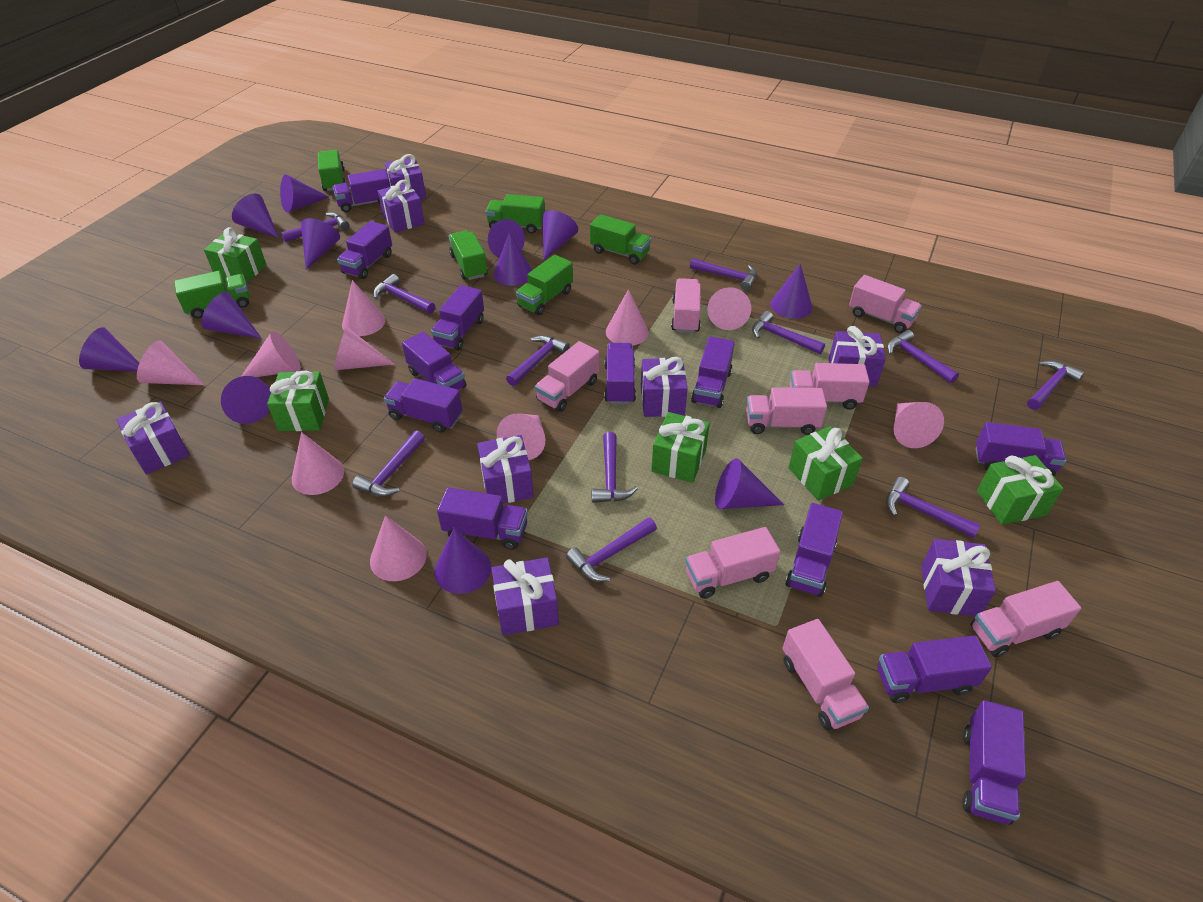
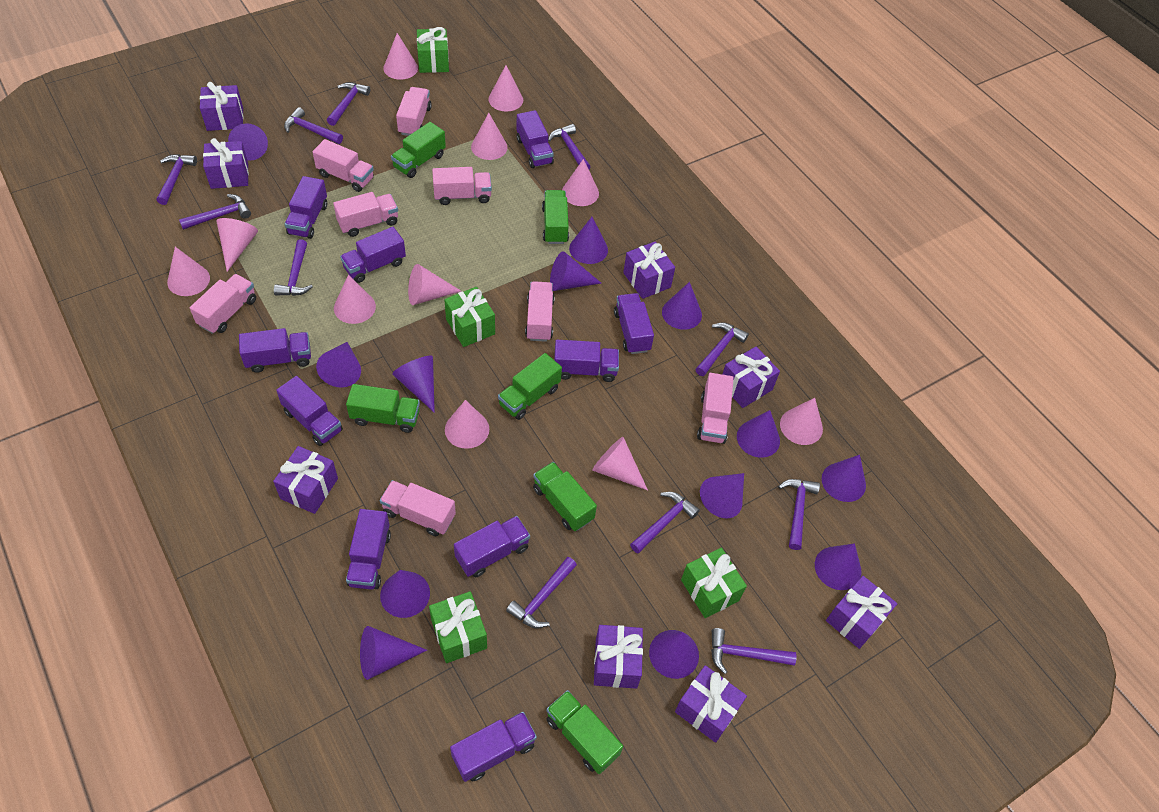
green gift: [204,227,267,284] [267,371,329,431] [651,412,710,483] [788,426,863,501] [977,455,1063,525] = 5 -> [417,27,449,73] [429,591,487,663] [444,287,495,347] [681,548,747,618] = 4
pink cone: [137,340,204,385] [241,331,301,377] [292,432,344,495] [334,326,395,370] [342,280,385,336] [370,516,427,581] [497,414,545,460] [606,289,649,345] [707,287,751,330] [894,402,944,448] = 10 -> [167,247,210,296] [216,218,258,272] [334,275,376,324] [383,33,418,80] [408,264,461,305] [445,400,489,449] [471,113,508,160] [488,65,523,111] [562,159,599,206] [592,437,648,490] [780,398,823,445] = 11
purple cone: [79,327,139,371] [201,292,262,339] [221,376,271,424] [232,194,279,238] [280,174,329,213] [301,218,340,270] [434,528,491,594] [488,219,525,258] [493,232,532,286] [543,210,578,261] [715,458,784,509] [770,264,813,319] = 12 -> [228,123,268,161] [316,342,361,387] [360,626,427,680] [380,570,430,618] [392,356,435,413] [550,251,602,291] [569,217,608,264] [649,630,699,679] [662,282,702,330] [700,473,744,518] [737,410,780,458] [815,543,862,590] [822,455,866,502] = 13
purple truck: [333,169,390,212] [337,221,392,279] [384,378,462,433] [402,332,466,390] [431,285,484,351] [437,487,528,550] [604,343,636,404] [691,336,735,408] [785,503,843,597] [877,636,992,703] [962,700,1026,825] [976,422,1066,477] = 12 -> [239,328,311,373] [276,376,343,446] [285,176,327,239] [340,227,406,283] [346,509,391,590] [450,712,537,782] [454,516,530,577] [516,110,554,168] [554,340,619,382] [614,293,654,354] = 10

